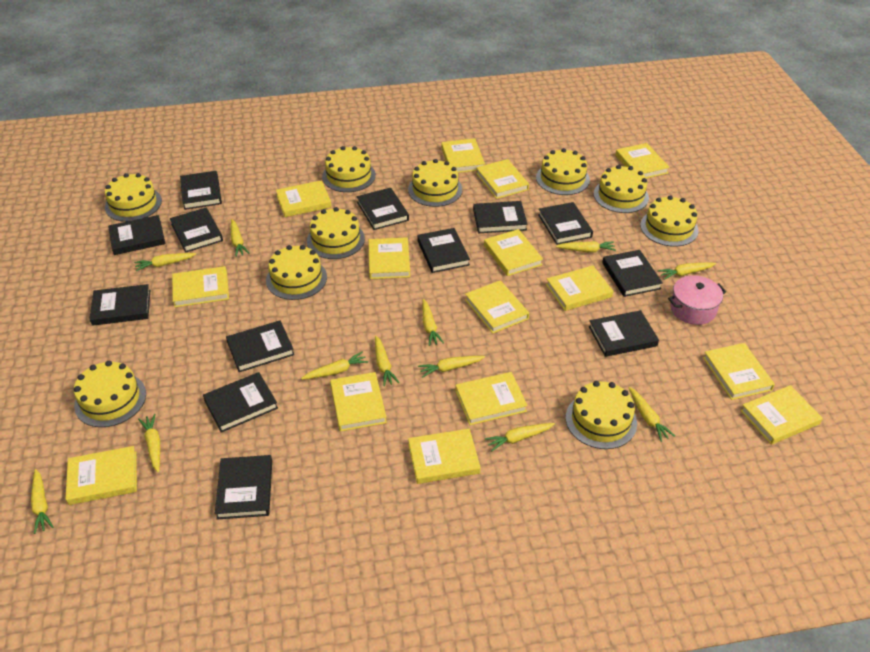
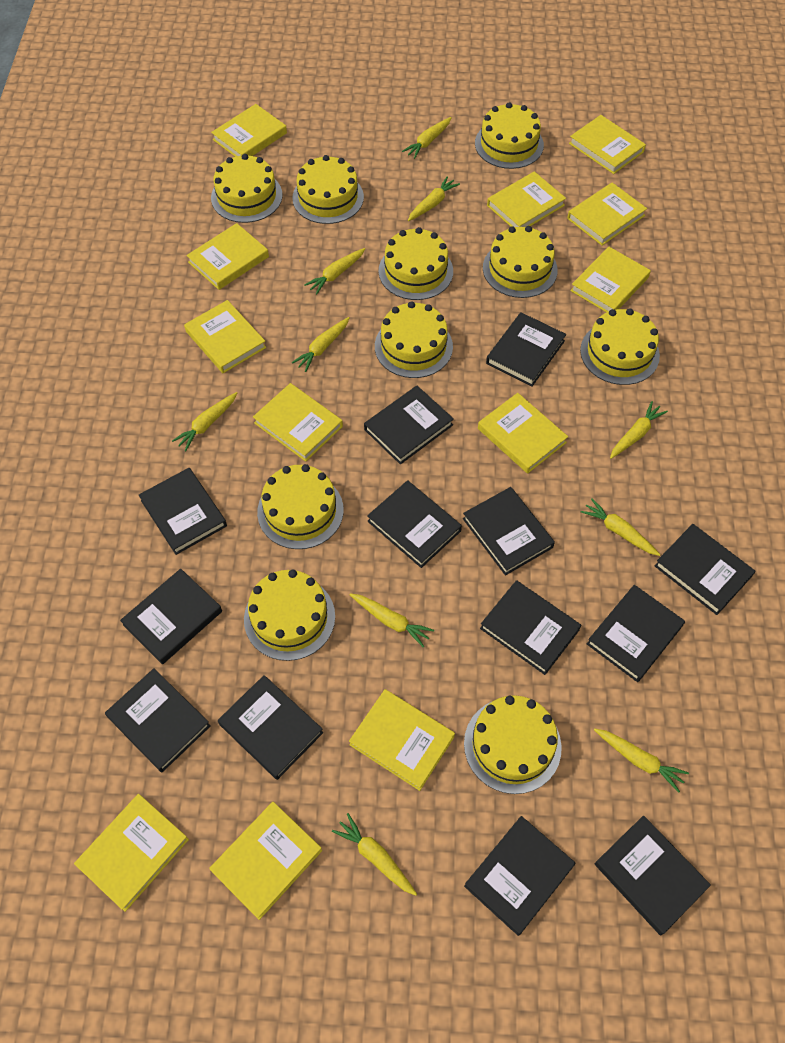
pink pot: [668,275,726,325] = 1 -> none = 0
yellow book: [66,446,137,505] [172,266,229,307] [276,180,331,217] [330,372,387,432] [368,237,410,279] [408,429,481,484] [441,138,485,173] [455,372,528,425] [465,280,529,334] [476,159,529,199] [484,229,543,276] [546,266,613,311] [615,143,670,178] [703,343,775,400] [740,385,823,445] = 15 -> [74,794,189,912] [184,300,266,373] [186,223,269,290] [209,802,322,920] [211,104,287,157] [253,383,343,462] [349,689,455,791] [478,393,568,474] [487,171,566,227] [567,183,647,246] [569,115,646,174] [570,247,651,312] = 12
yellow carrot: [31,469,53,534] [134,253,197,271] [138,414,160,473] [231,219,249,257] [301,352,368,380] [375,336,399,386] [418,356,485,377] [422,299,444,346] [485,423,555,452] [555,241,616,252] [628,387,675,442] [658,262,716,280] = 12 -> [172,392,237,451] [291,317,350,372] [305,248,365,295] [332,813,417,896] [350,594,434,647] [402,117,452,159] [408,176,460,221] [581,498,661,556] [594,729,689,792] [610,401,668,459] = 10

